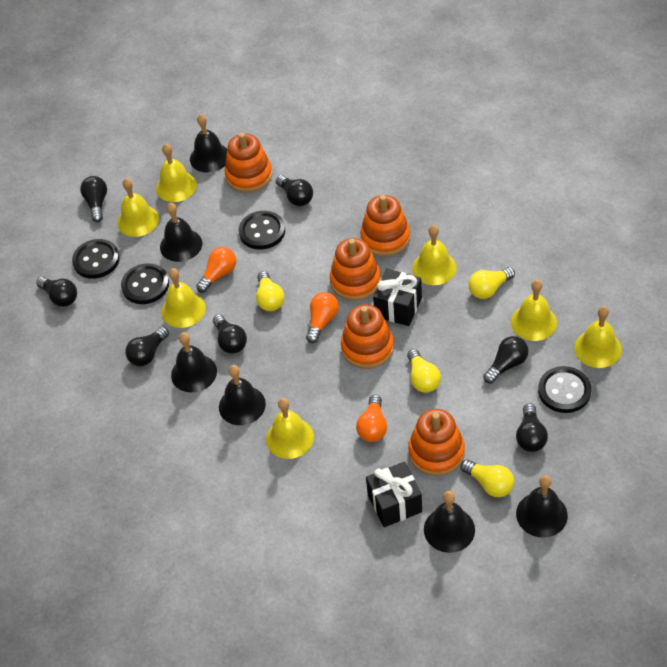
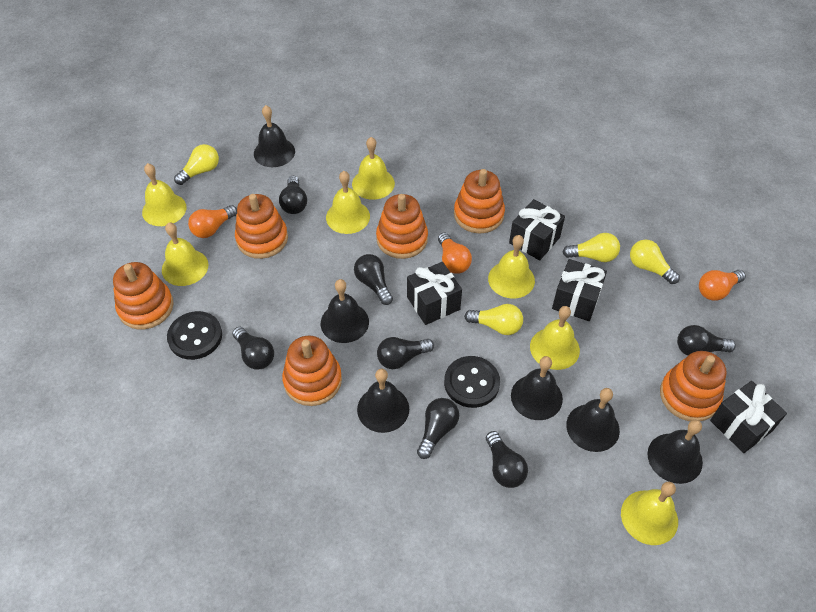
black button: [72,239,120,279] [121,263,169,304] [239,211,285,250] [538,366,591,413] = 4 -> [167,311,222,360] [444,356,500,408] = 2
black gift: [366,462,422,527] [373,269,422,326] = 2 -> [407,262,462,325] [509,199,565,260] [552,259,607,321] [710,381,787,453] = 4
orange stacking toy: [224,133,272,193] [330,238,381,301] [341,304,394,369] [360,195,410,257] [408,409,465,476] = 5 -> [113,262,174,329] [235,194,288,259] [282,336,342,406] [376,194,428,259] [454,169,505,234] [660,351,727,421] = 6

